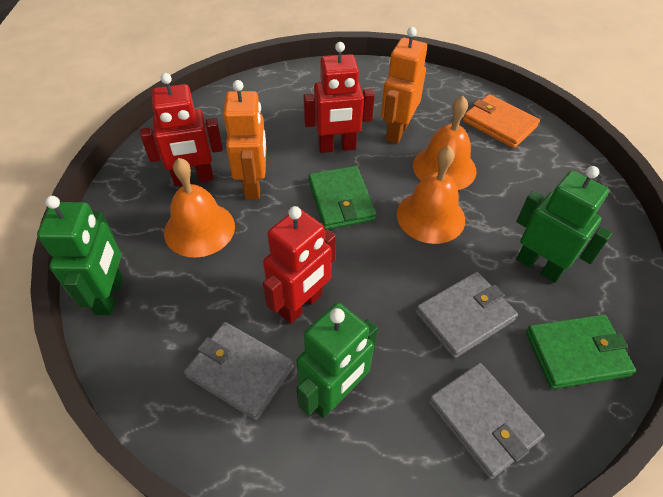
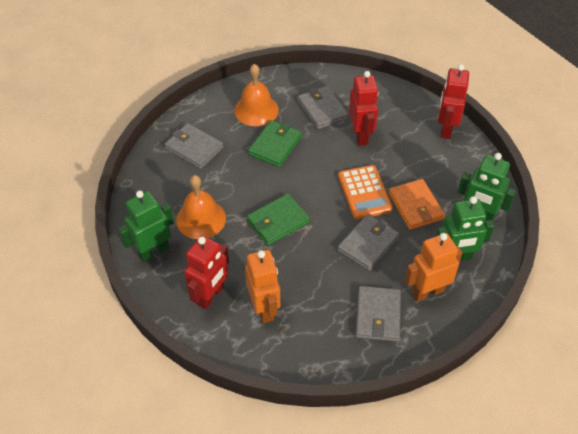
grey wallet: [184,322,294,420] [415,272,518,358] [428,363,545,479] = 3 -> [164,123,223,169] [297,86,348,129] [337,214,399,271] [356,286,401,342] = 4
orange bell: [164,158,235,258] [397,145,465,244] [413,96,477,190] = 3 -> [176,175,226,239] [234,64,279,126] = 2
orange calculator: none = 0 -> [338,165,393,219] = 1

